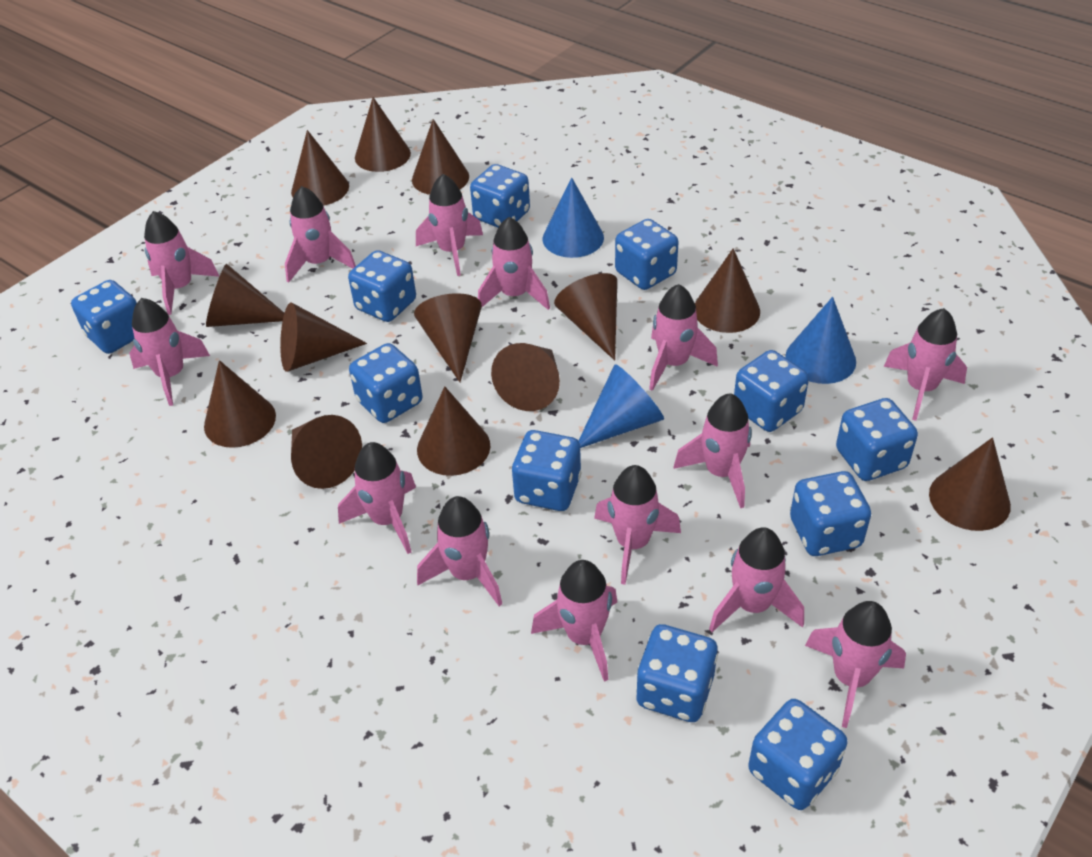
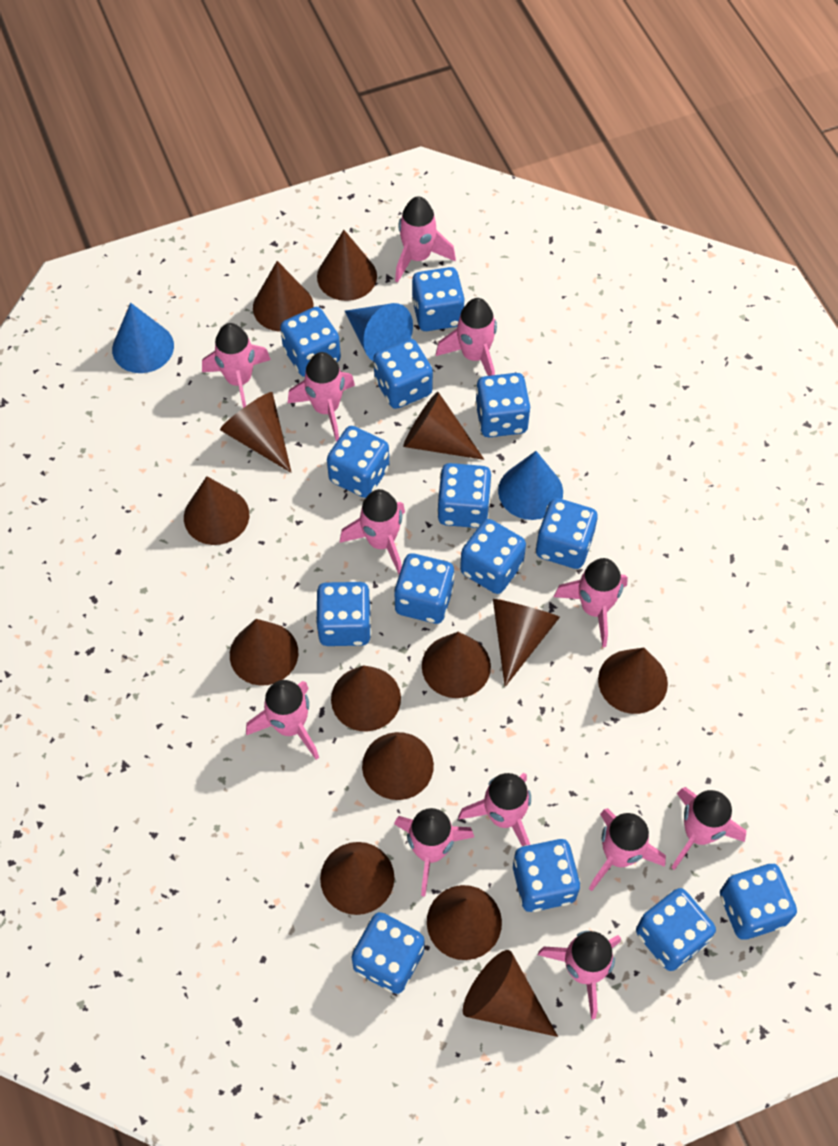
blue dice: [71,280,137,354] [348,250,416,322] [349,343,422,423] [470,164,530,228] [512,430,581,511] [615,219,679,290] [636,624,718,722] [734,350,809,432] [748,699,848,810] [790,471,871,556] [836,398,918,481] = 11 -> [280,307,341,377] [316,582,372,646] [327,426,389,498] [351,912,424,994] [373,339,433,409] [394,553,455,624] [412,267,465,331] [437,463,492,528] [460,519,526,594] [475,373,530,437] [513,839,580,912] [536,498,598,569] [636,888,716,971] [720,864,797,940] = 14
brown cone: [204,360,276,448] [206,264,284,327] [280,303,367,372] [291,130,349,206] [291,415,362,489] [355,97,411,172] [412,119,469,195] [414,293,482,382] [417,386,491,476] [491,343,560,411] [554,273,617,360] [695,248,760,333] [929,437,1011,531] = 13 -> [184,476,249,545] [220,392,292,473] [230,619,298,686] [253,261,314,332] [317,230,377,301] [320,842,394,915] [331,665,401,732] [362,732,434,800] [403,392,484,460] [422,632,491,698] [427,885,502,960] [463,950,558,1037] [493,599,560,687] [598,648,668,714] = 14
pink rocket: [129,298,210,406] [144,211,220,315] [285,186,356,283] [338,442,416,554] [416,174,483,276] [417,496,502,606] [478,217,550,310] [531,560,617,682] [594,465,681,585] [649,284,718,391] [673,393,752,508] [709,527,804,632] [805,601,906,728] [884,308,967,421] = 14 -> [202,323,271,408] [246,680,319,760] [288,352,355,441] [340,489,405,574] [394,808,474,897] [395,197,456,283] [436,298,497,376] [458,773,531,847] [538,931,621,1020] [554,558,628,647] [589,808,666,891] [671,787,746,870] = 12

